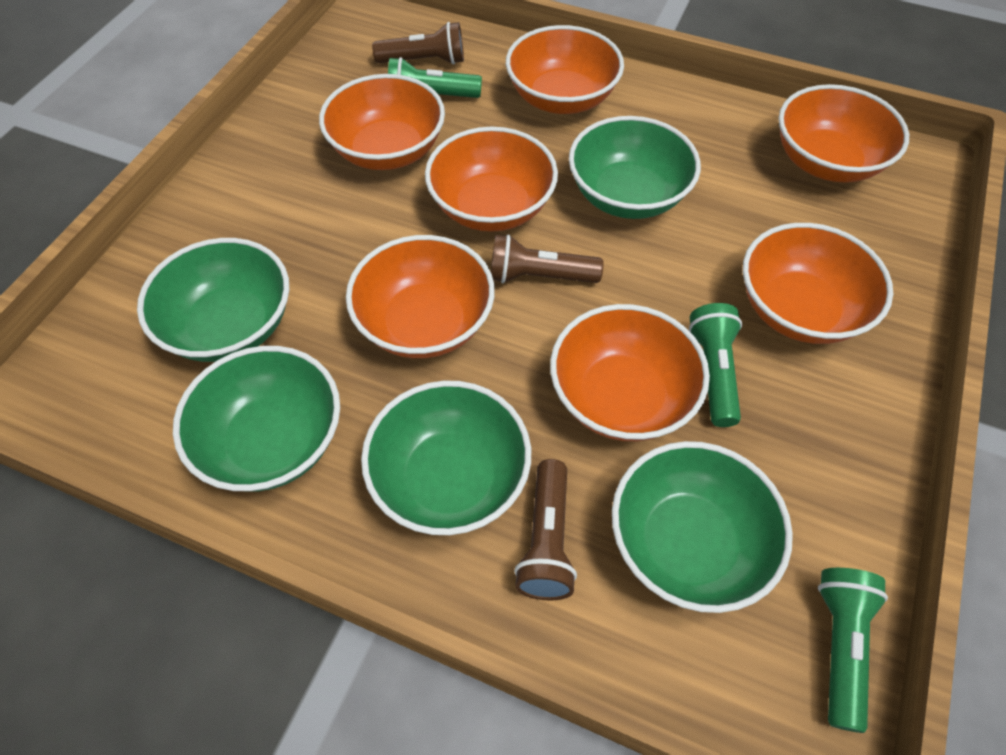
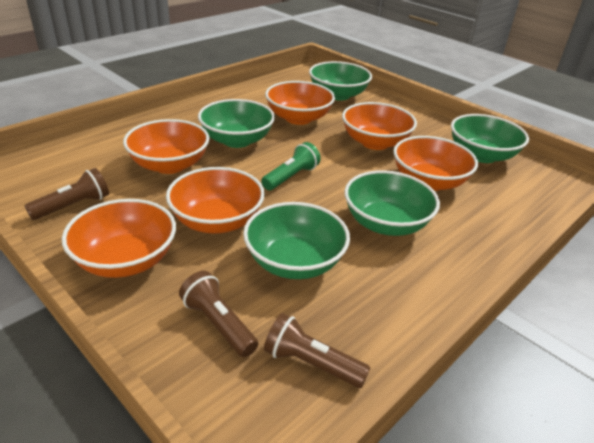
green flashlight: [388,57,482,98] [689,303,742,427] [818,568,888,733] = 3 -> [261,142,321,190] = 1
orange bowl: [319,74,445,170] [346,235,495,358] [425,127,558,232] [506,25,624,114] [550,304,710,441] [743,223,893,344] [779,84,909,183] = 7 -> [62,199,176,278] [123,119,209,174] [166,167,265,234] [265,81,335,125] [342,102,417,150] [393,136,478,191] = 6

